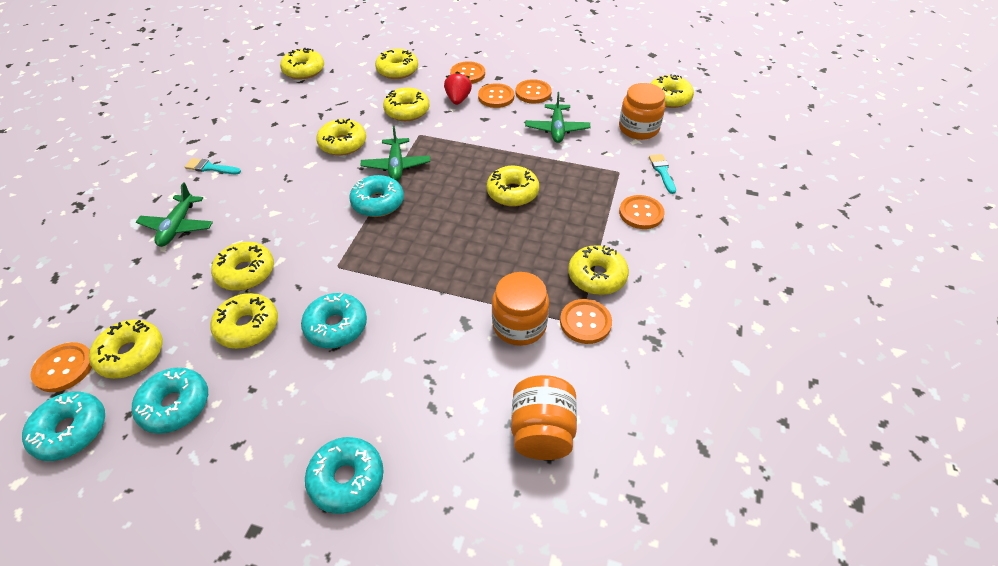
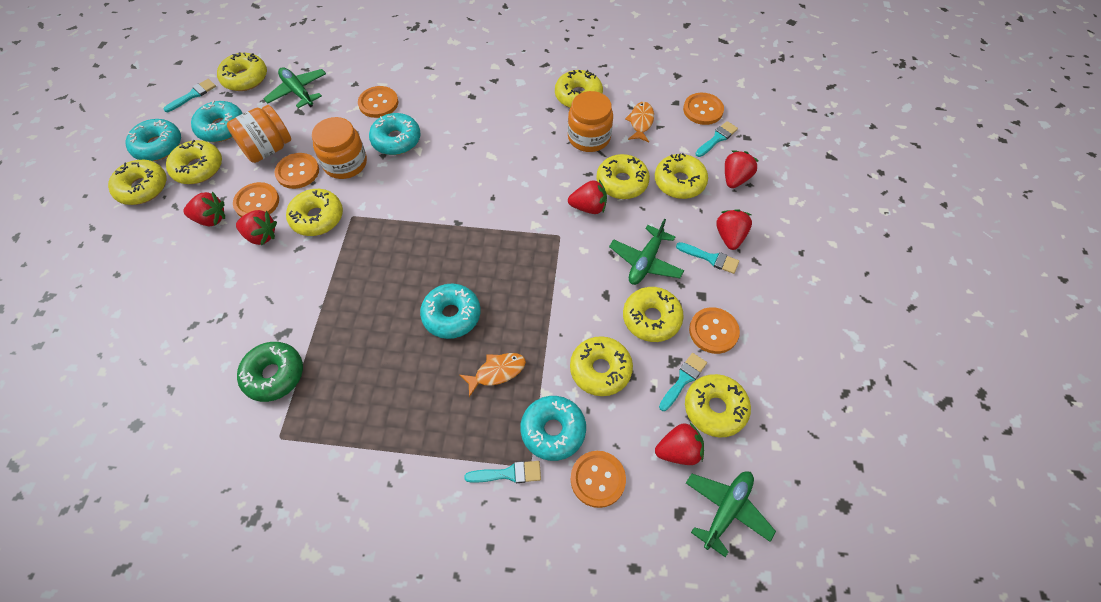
green donut: none = 0 -> [237,342,303,402] = 1
orange fish: none = 0 -> [460,353,526,397] [625,102,654,142] = 2
red strawberry: [444,71,472,105] = 1 -> [183,191,225,226] [236,210,277,245] [568,180,607,214] [655,423,704,465] [716,209,752,250] [725,150,758,188] = 6
turquoise brush: [185,158,241,174] [649,154,676,194] = 2 -> [163,79,216,112] [464,461,541,483] [659,353,707,411] [676,242,739,274] [695,121,738,157] = 5

